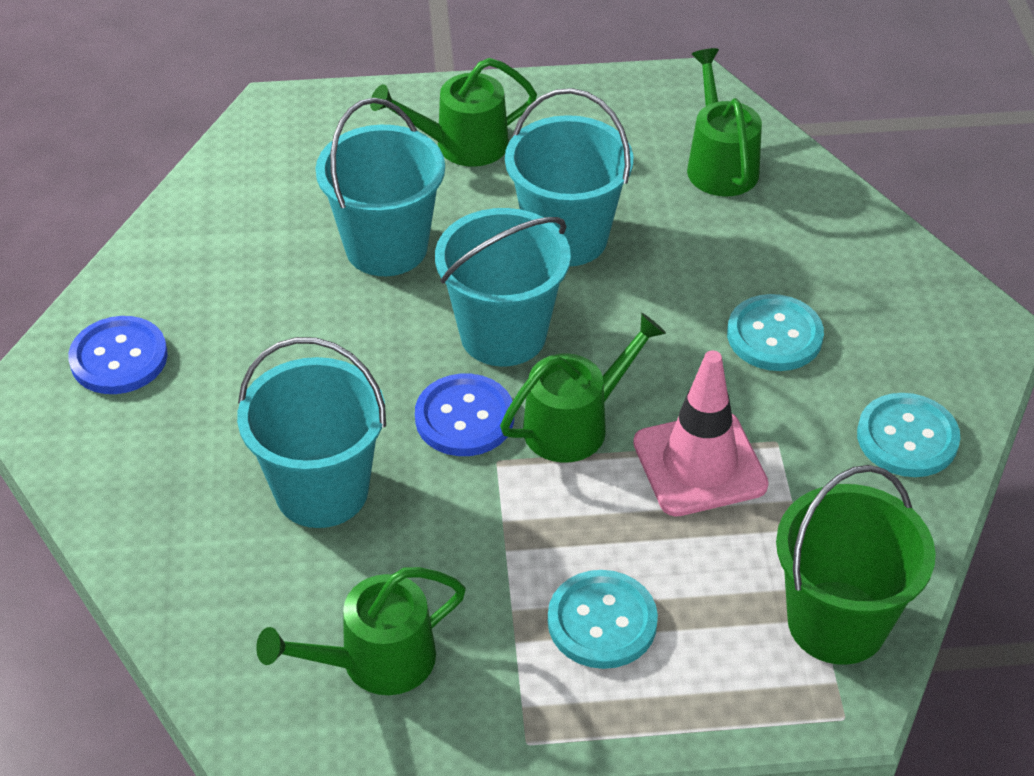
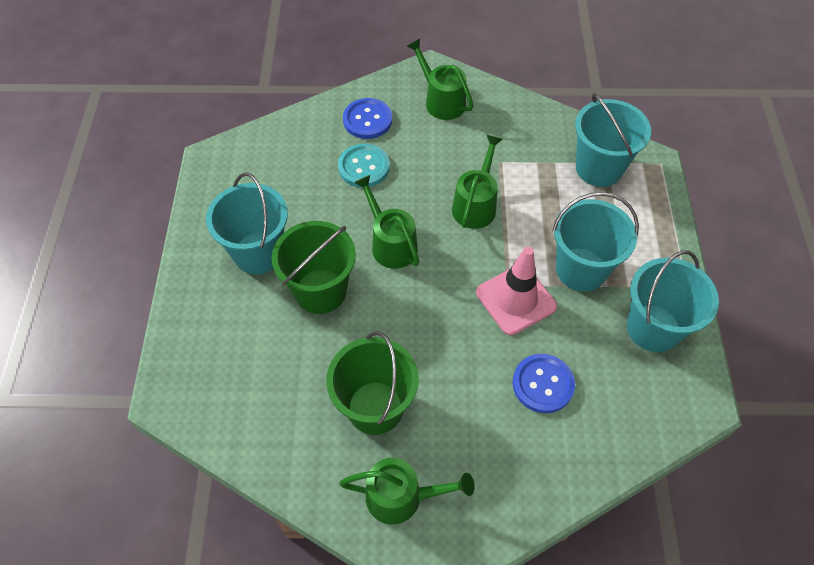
green bucket: [776,465,936,665] = 1 -> [272,221,356,314] [326,331,419,435] = 2
turquoise button: [548,570,658,669] [727,294,824,371] [857,393,960,477] = 3 -> [338,144,390,188] = 1

